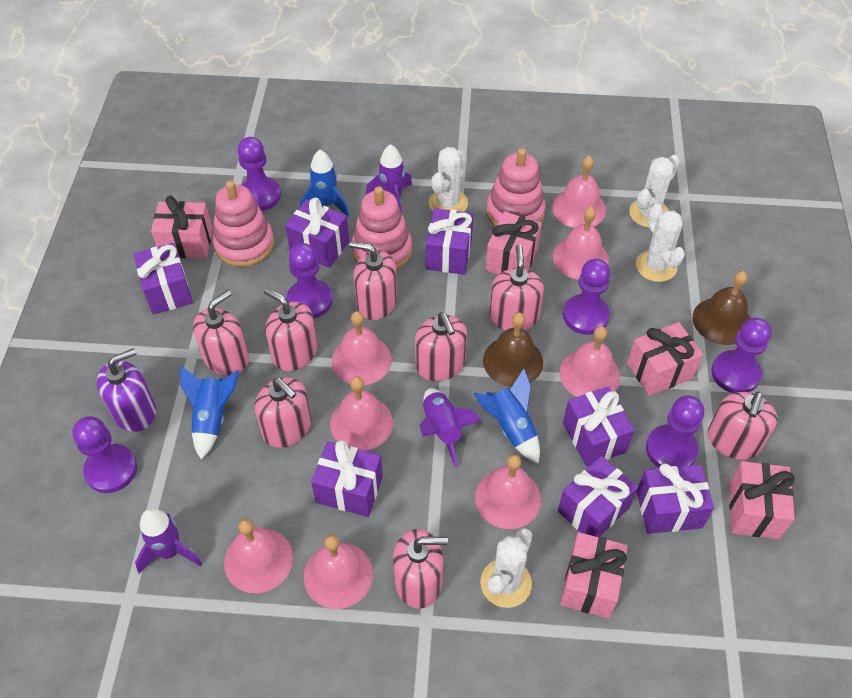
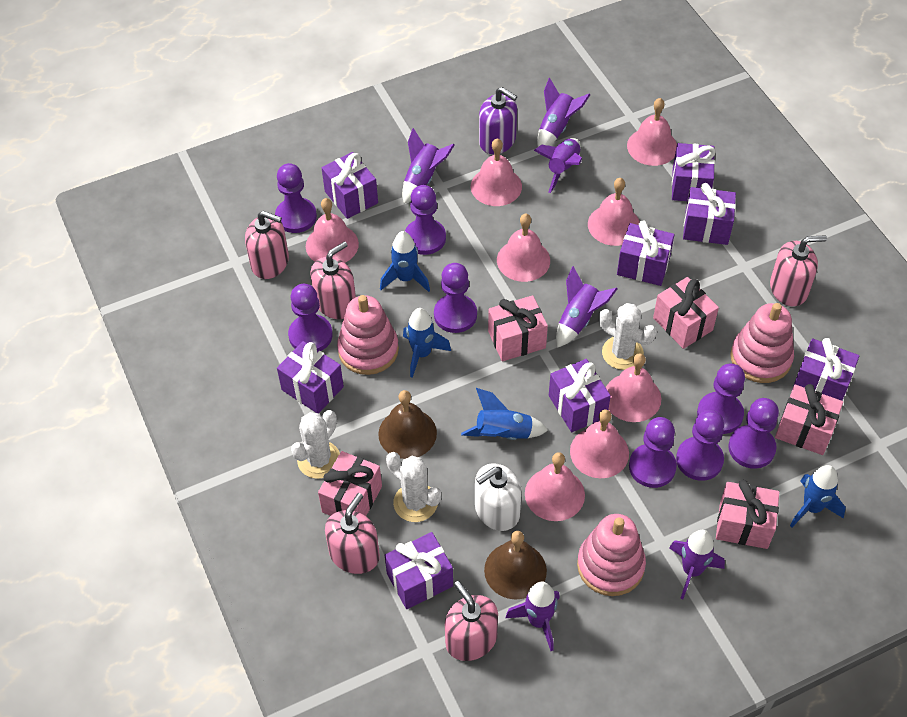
blue rocket: [180,366,239,459] [300,150,349,217] [473,369,540,464] = 3 -> [380,231,430,292] [403,308,451,378] [461,388,548,440] [790,465,846,528] = 4
pink soap dispenser: [193,290,249,376] [255,377,311,448] [264,288,318,371] [349,241,397,320] [393,529,448,609] [415,312,467,381] [489,244,544,331] [708,392,777,460] = 8 -> [245,211,289,279] [310,241,356,319] [325,493,380,574] [445,581,498,661] [770,235,827,306] = 5
purple gift: [133,243,193,315] [285,197,349,268] [311,440,383,517] [426,208,473,275] [558,456,638,537] [563,386,634,467] [636,463,714,534] = 7 -> [277,341,344,413] [322,152,378,219] [385,532,453,609] [549,359,611,432] [617,220,675,286] [672,143,716,202] [683,183,736,245] [792,338,860,401] = 8
purple pawn: [72,416,137,493] [238,137,281,211] [287,243,333,318] [563,259,610,335] [646,395,704,467] [712,318,771,393] = 6 -> [275,163,317,233] [288,284,333,351] [405,185,446,255] [434,263,477,333] [629,417,677,488] [676,410,724,481] [697,363,745,434] [728,398,779,469] = 8
purple rocket: [135,508,202,573] [365,144,412,212] [420,388,481,467] = 3 -> [402,128,455,204] [506,582,560,651] [534,138,582,193] [537,77,590,147] [556,266,617,348] [669,530,725,599] = 6
white cactus: [429,147,468,212] [480,528,532,608] [629,155,680,228] [636,204,685,282] = 4 -> [291,410,340,479] [386,452,441,522] [599,303,657,370] = 3
white soap dispenser: none = 0 -> [475,463,522,531] = 1

